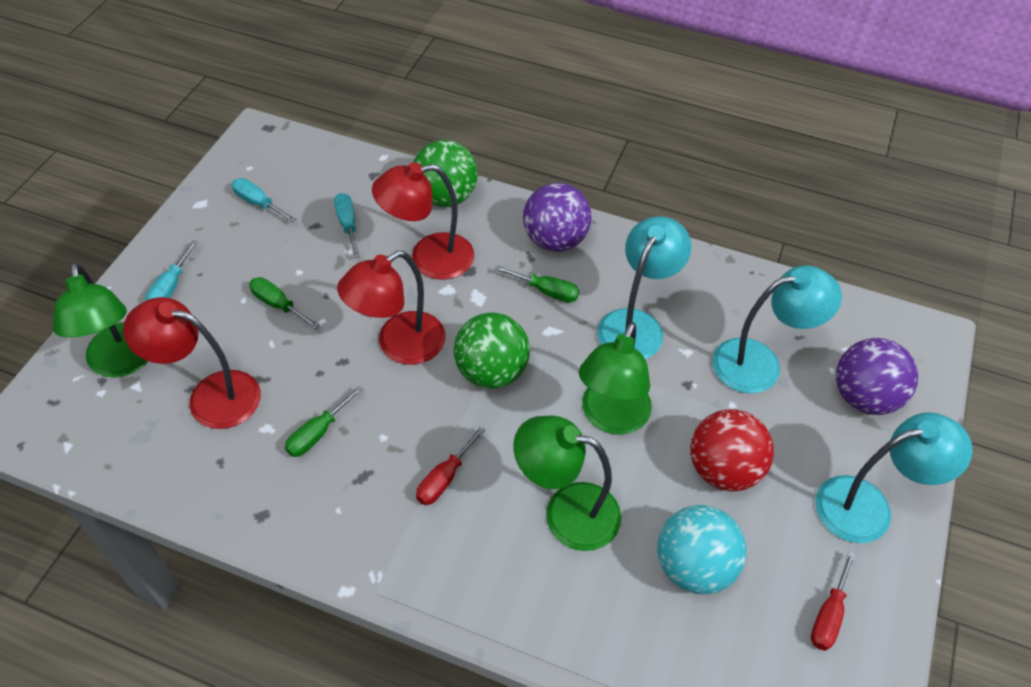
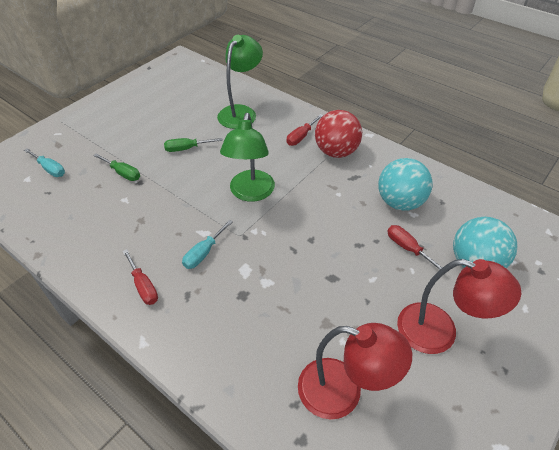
green ball: [414,140,478,207] [454,312,530,389] = 2 -> none = 0
green lamp: [53,263,148,377] [513,416,621,551] [579,322,652,435] = 3 -> [217,35,263,129] [220,113,275,202] = 2
green screwdriver: [249,277,320,329] [285,386,363,457] [495,265,579,303] = 3 -> [93,153,140,181] [164,138,223,152] = 2
purple ball: [523,183,592,252] [836,338,918,415] = 2 -> none = 0
red lamp: [123,297,261,429] [337,251,446,365] [372,162,474,280] = 3 -> [298,323,412,420] [397,259,521,354] = 2
red screwdriver: [416,426,485,505] [811,551,856,651] = 2 -> [123,249,158,305] [287,114,323,146] [387,225,443,270] = 3
turquoise ball: [658,505,746,595] = 1 -> [378,158,432,211] [453,217,517,269] = 2
turquoise lamp: [597,216,691,359] [712,265,842,393] [815,412,973,543] = 3 -> none = 0
turquoise screwdriver: [145,240,198,301] [232,178,296,222] [334,193,360,258] = 3 -> [24,148,65,177] [182,220,233,269] = 2

